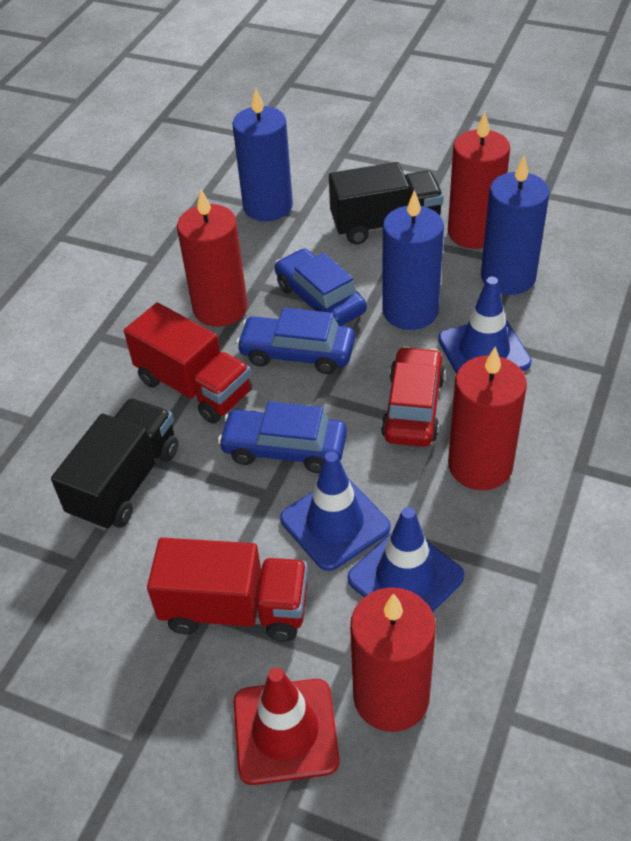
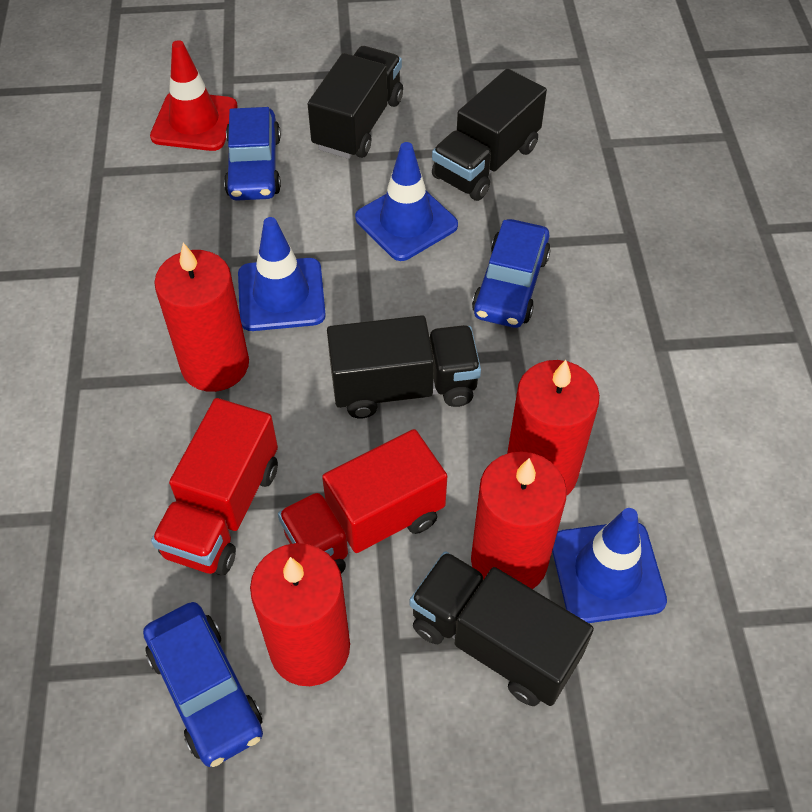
black truck: [51,398,178,531] [329,162,443,244] = 2 -> [308,46,403,159] [327,315,481,418] [410,551,594,706] [432,69,547,201] = 4
blue candle: [232,88,293,221] [382,190,444,330] [481,156,550,295] = 3 -> none = 0
red car: [381,346,445,447] = 1 -> none = 0

